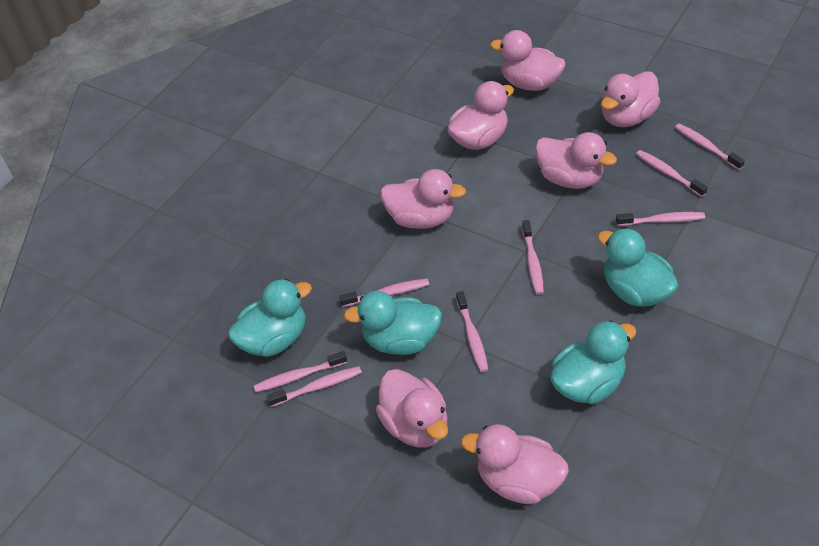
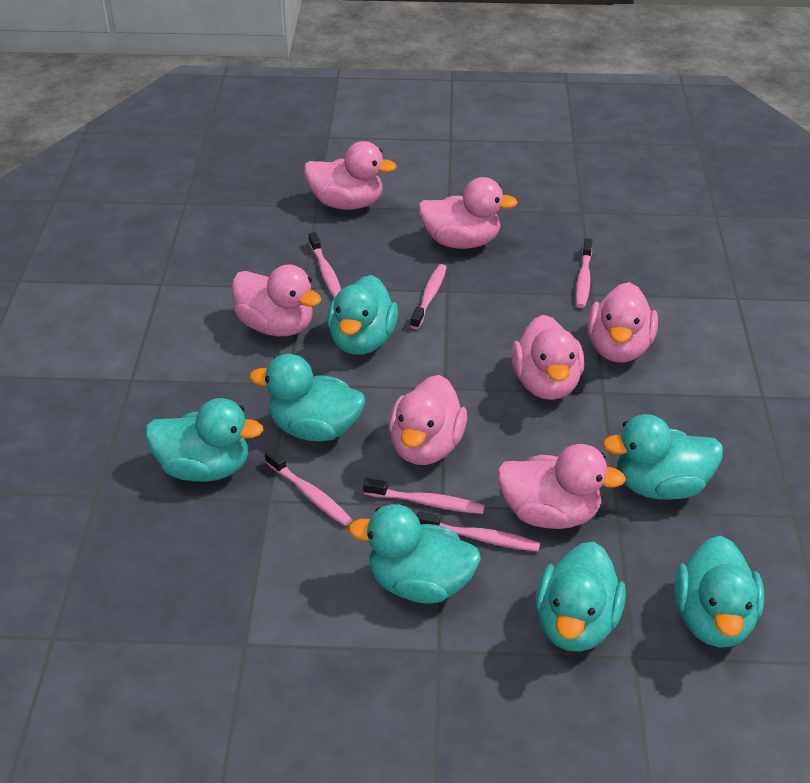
pink toothbrush: [254,351,347,392] [267,366,362,407] [339,278,429,307] [456,291,488,372] [522,220,544,295] [616,212,705,226] [636,150,708,197] [675,124,745,170] = 8 -> [265,449,353,526] [309,232,341,298] [363,478,485,514] [411,264,447,329] [416,512,541,552] [576,238,593,308] = 6
turquoise duck: [228,279,312,357] [343,291,442,355] [550,321,637,404] [597,228,678,307] = 4 -> [145,398,264,482] [249,354,365,442] [327,275,398,355] [348,504,481,604] [536,542,626,652] [602,414,723,500] [674,536,764,648] = 7

